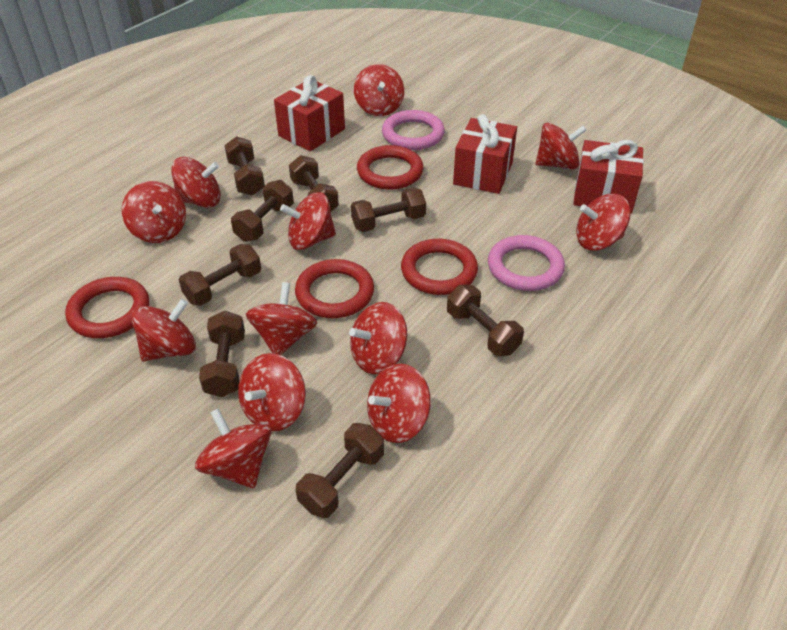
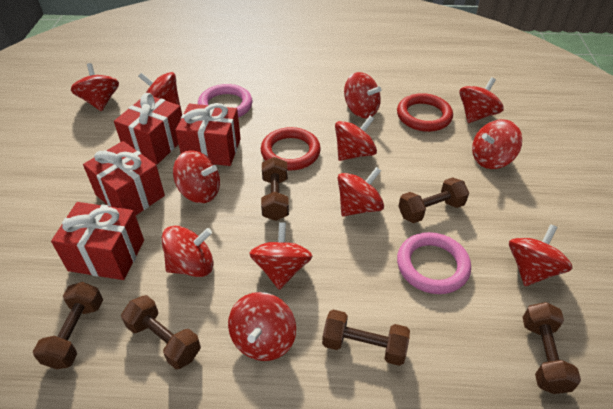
brown dumbbell: [179,244,261,306] [199,310,245,397] [224,136,265,196] [231,180,294,242] [289,155,339,211] [296,423,384,518] [351,188,426,232] [447,285,524,356] = 8 -> [33,282,103,369] [121,295,201,369] [261,157,289,221] [322,310,410,366] [398,177,469,223] [523,302,581,394] = 6
red gift: [274,75,345,151] [453,114,517,194] [573,140,644,213] = 3 -> [51,202,144,280] [83,141,165,216] [114,93,182,165] [175,103,241,166] = 4
red ring: [65,277,149,338] [295,259,374,318] [357,145,424,190] [401,239,478,295] = 4 -> [261,127,321,171] [397,93,453,132] = 2

